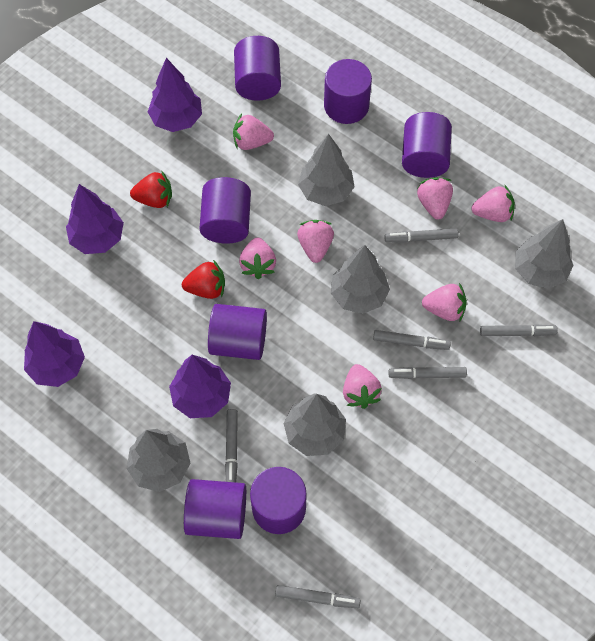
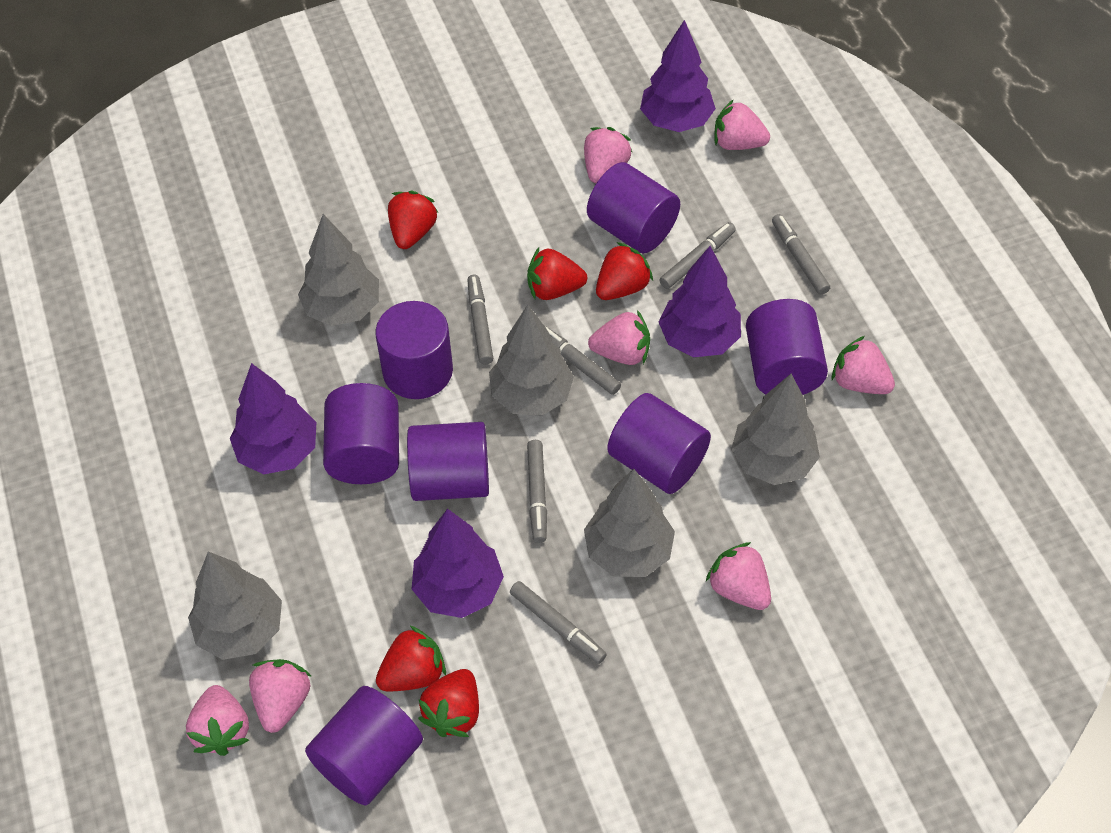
red strawberry: [130,171,172,208] [182,260,225,299] = 2 -> [376,626,446,691] [388,191,438,249] [418,669,479,737] [527,247,587,300] [596,242,653,300] = 5

